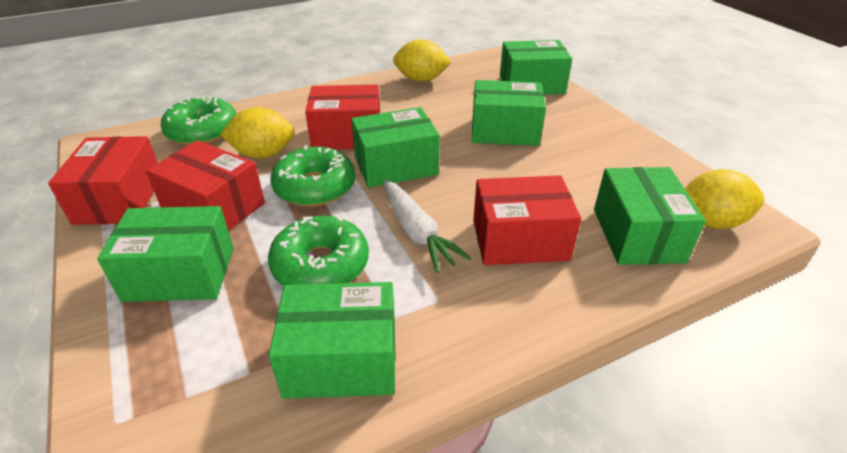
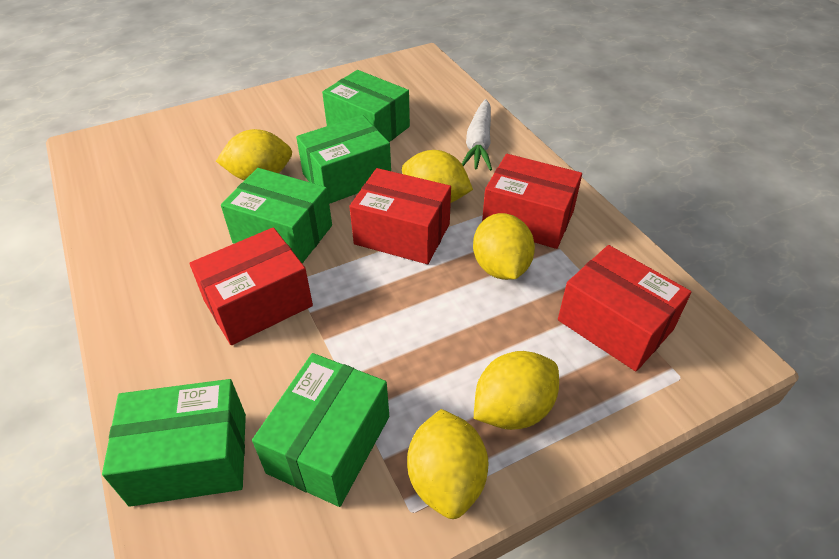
green box: [97,206,234,302] [269,282,395,399] [351,107,440,188] [472,80,546,146] [500,40,572,95] [594,167,706,265] = 6 -> [102,379,246,507] [221,168,332,263] [252,353,389,507] [296,115,391,204] [322,70,410,142] = 5
green donut: [161,95,236,145] [268,216,369,286] [270,145,355,207] = 3 -> none = 0
yellow lemon: [220,107,295,158] [393,39,452,82] [685,169,765,229] = 3 -> [216,129,292,181] [402,150,473,203] [407,409,489,519] [473,213,535,280] [474,351,559,430] = 5

